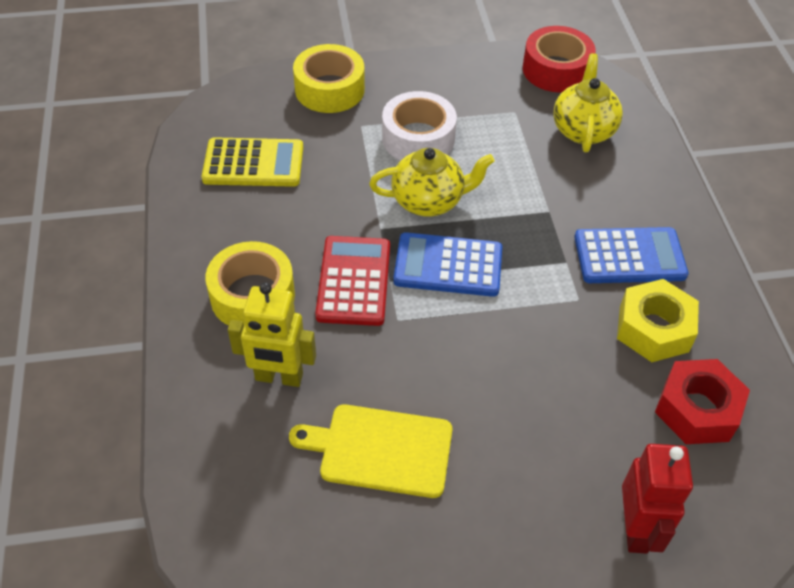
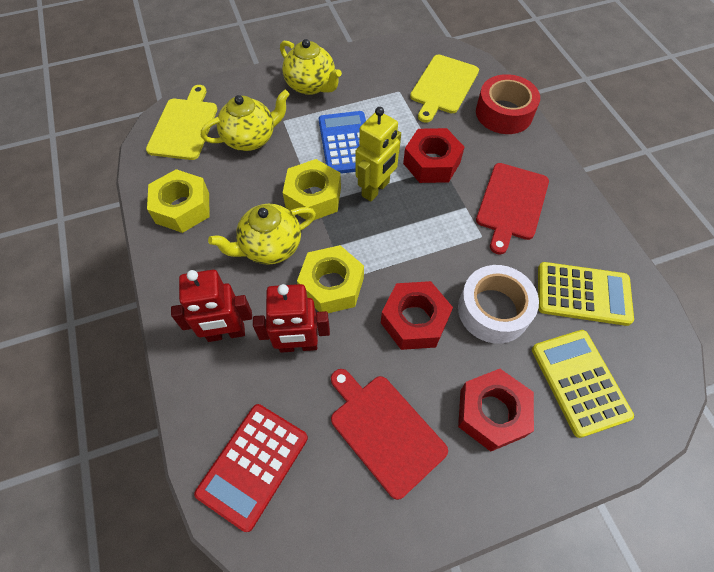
blue calculator: [393,232,502,297] [574,227,688,283] = 2 -> [319,111,366,174] = 1
red cutting board: none = 0 -> [331,369,448,500] [476,163,549,254] = 2
red nut: [655,359,750,444] = 1 -> [381,281,453,350] [403,128,464,183] [458,369,534,452] = 3
red robot: [622,444,693,554] = 1 -> [171,270,252,342] [253,284,330,353] = 2
yellow calculator: [202,137,303,187] = 1 -> [532,330,634,438] [538,262,634,326] = 2
yellow cutting board: [289,404,453,498] = 1 -> [146,85,217,160] [410,55,479,123] = 2
yellow nut: [617,279,699,362] = 1 -> [147,169,210,233] [283,159,341,220] [297,245,364,313] = 3
yellow tape: [205,241,295,326] [293,44,365,113] = 2 -> none = 0
yellow teapot: [369,148,494,216] [553,53,623,152] = 2 -> [201,90,290,151] [208,204,316,265] [280,39,342,95] = 3

